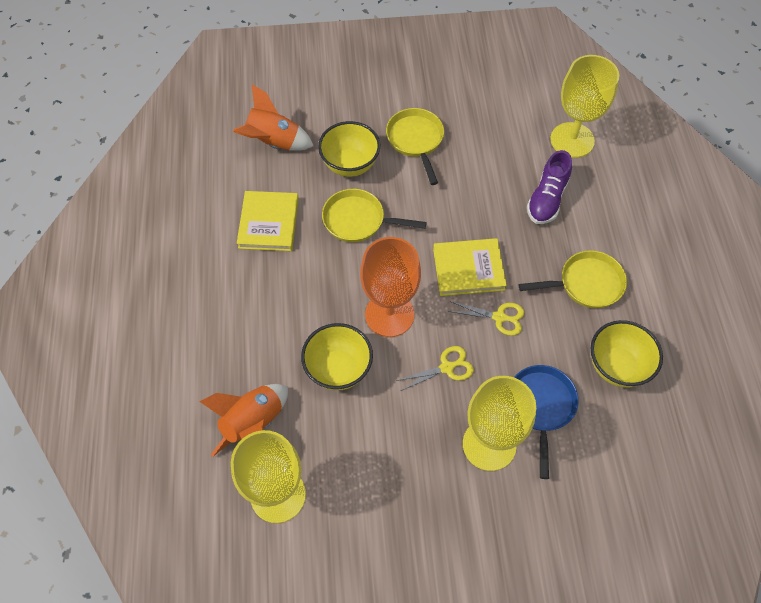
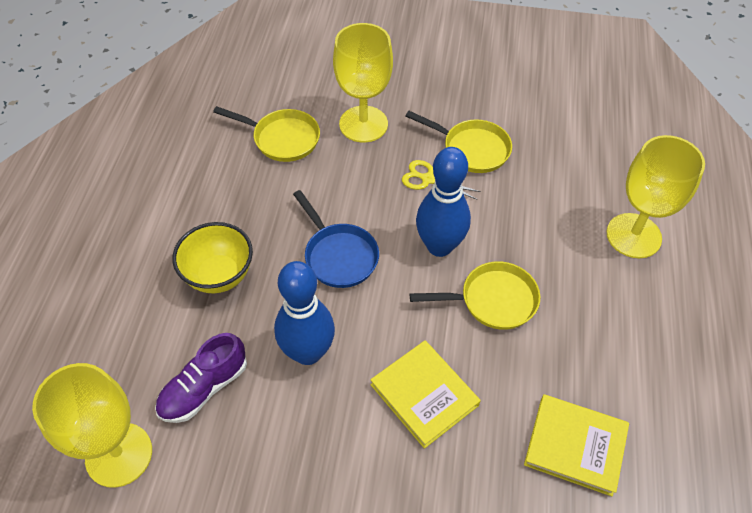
blue bowling pin: none = 0 -> [274,261,335,365] [416,147,471,257] = 2
orange goblet: [360,237,421,337] = 1 -> none = 0
orange rocket: [199,384,288,457] [233,84,314,151] = 2 -> none = 0
yellow bowl: [301,323,373,391] [318,121,380,177] [591,320,663,388] = 3 -> [172,222,253,293] = 1
yellow scissors: [396,346,474,391] [448,301,525,336] = 2 -> [402,160,481,200] = 1

